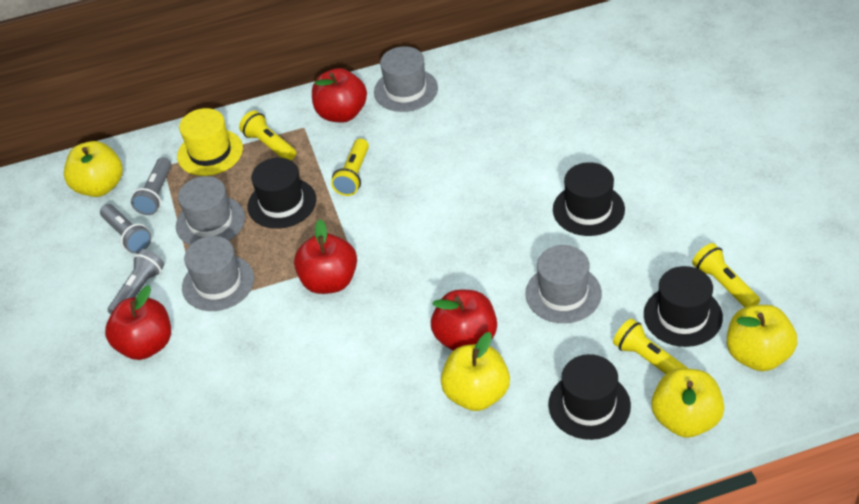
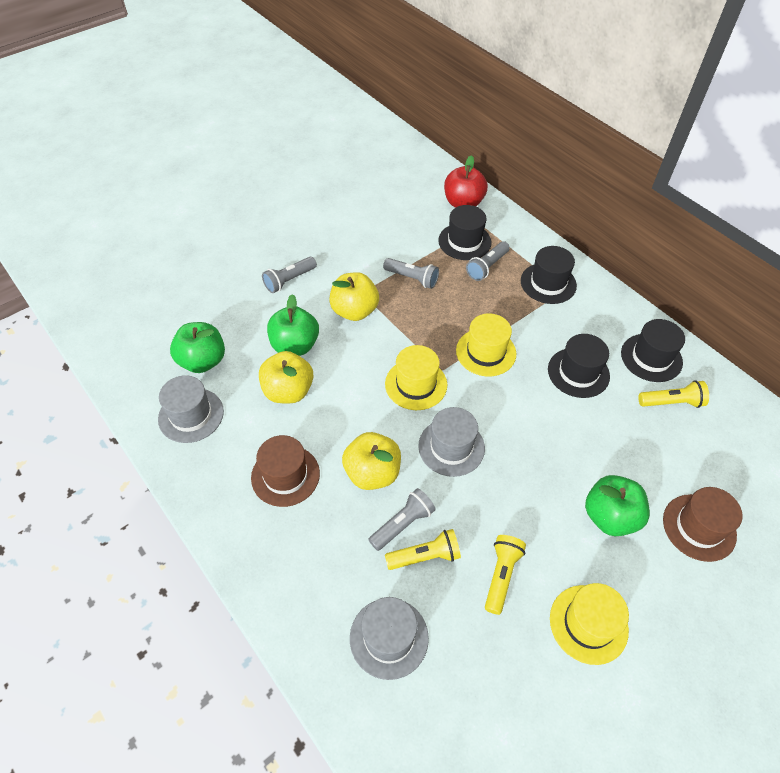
brown hat: none = 0 -> [251,435,320,507] [663,487,742,562] = 2
green apple: none = 0 -> [170,322,225,373] [267,294,319,356] [585,475,650,536] = 3
grey flashlight: [100,204,151,254] [108,249,164,315] [131,157,172,215] = 3 -> [262,257,317,293] [368,488,436,551] [383,258,439,289] [466,241,510,281] = 4
grey hat: [176,176,245,245] [182,236,254,311] [374,46,438,112] [525,245,602,323] = 4 -> [158,375,224,443] [350,597,429,680] [418,407,485,477] = 3
red apple: [105,285,171,360] [294,219,357,294] [312,68,367,123] [431,290,497,351] = 4 -> [444,155,488,208] = 1
yellow apple: [64,141,123,197] [441,332,510,411] [651,368,724,438] [727,305,797,371] = 4 -> [259,351,313,403] [329,272,379,321] [342,432,401,490] = 3
yellow flashlight: [239,110,296,160] [331,138,369,196] [613,319,689,374] [692,243,760,308] = 4 -> [385,529,461,570] [485,535,526,615] [638,380,709,408] = 3
yellow hat: [177,108,243,176] = 1 -> [385,345,447,410] [456,313,516,376] [550,583,629,665] = 3

